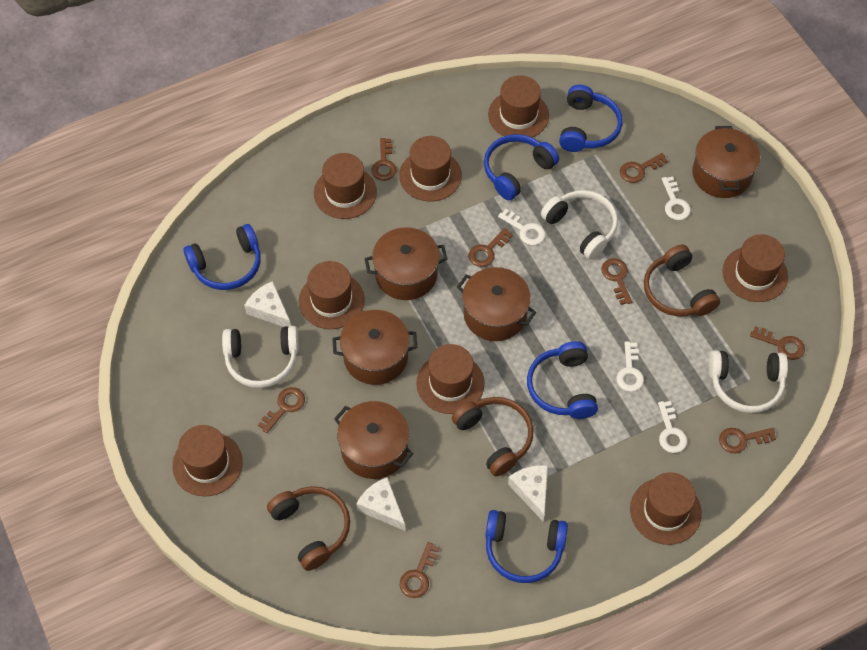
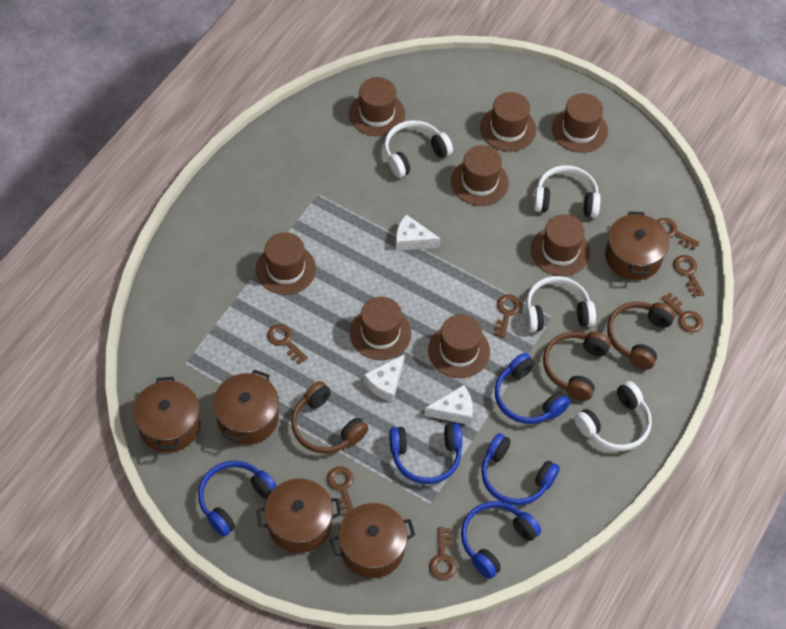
brown key: [258,387,305,433] [371,138,397,181] [400,542,439,598] [469,228,513,267] [601,258,632,305] [620,153,668,183] [719,428,776,453] [750,326,805,360] = 8 -> [267,324,308,364] [327,466,354,517] [429,527,456,580] [494,294,521,338] [657,218,700,250] [661,293,703,332] [673,255,704,297] = 7
white headphones: [222,326,299,388] [541,190,618,260] [708,350,788,413] = 3 -> [384,120,453,178] [525,276,596,332] [534,165,601,218] [574,381,652,451] = 4
white key: [498,209,545,245] [616,341,644,392] [658,401,687,453] [662,176,691,220] = 4 -> none = 0

